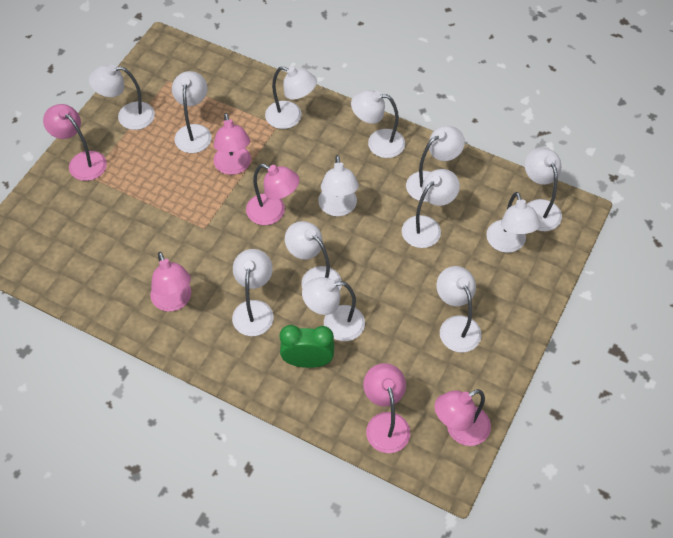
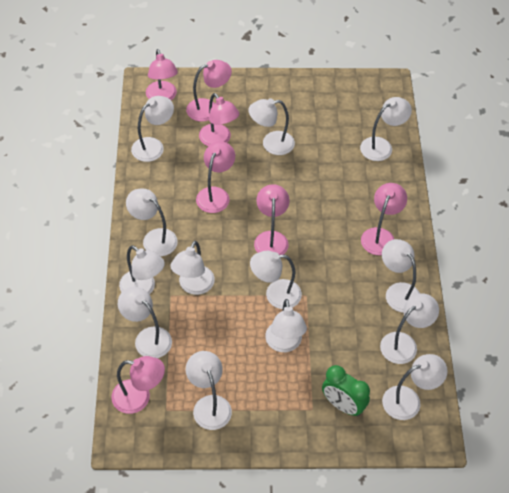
pink lamp: [43,104,107,181] [150,252,191,312] [214,113,251,175] [246,164,299,225] [363,363,410,453] [434,389,491,446] = 6 -> [111,356,165,414] [146,49,178,100] [186,60,232,122] [196,141,235,213] [199,93,239,146] [254,184,290,255] [361,183,407,255] = 7

